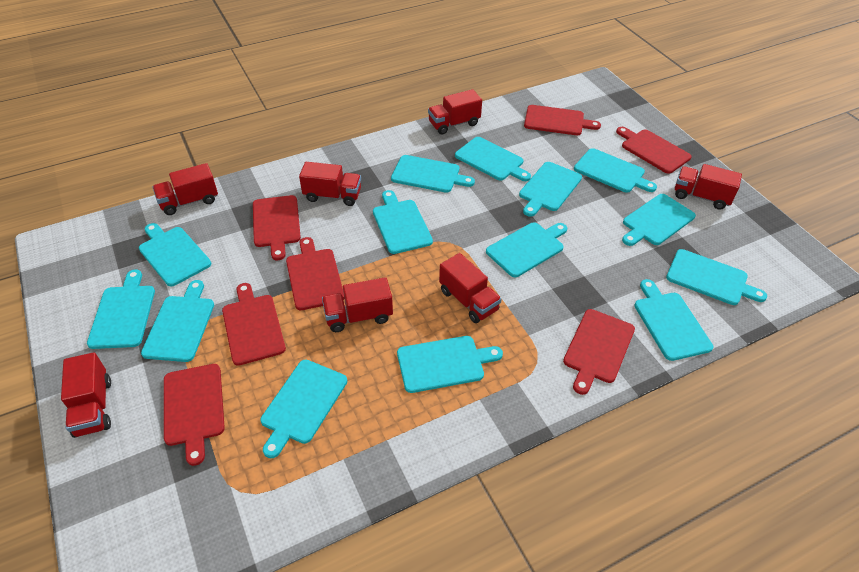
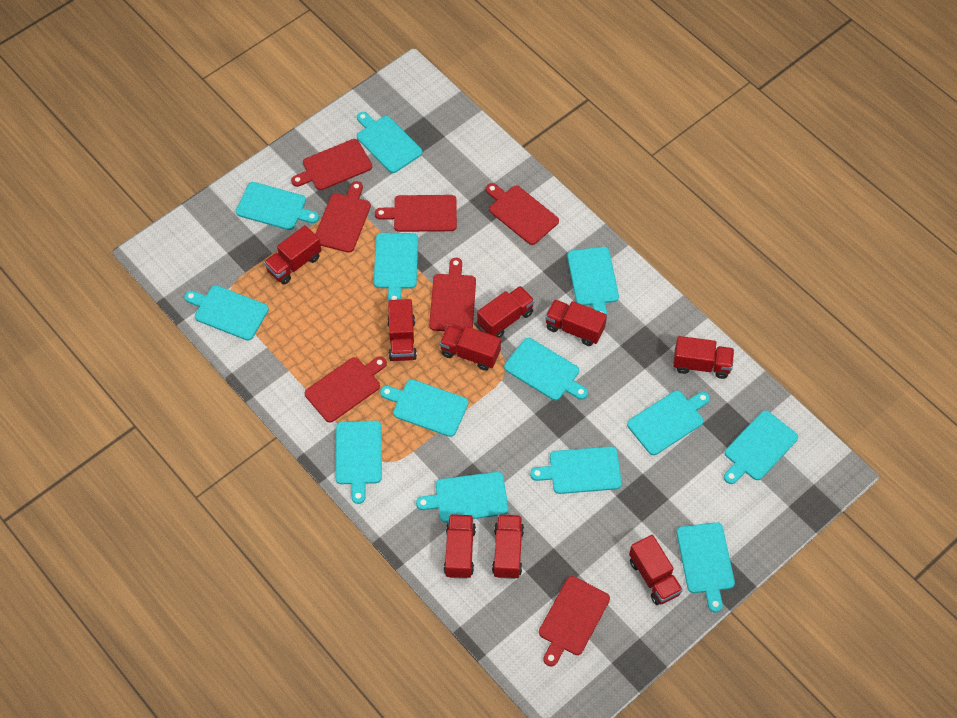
red truck: [61,352,111,438] [152,163,218,215] [299,162,361,206] [322,277,393,332] [428,89,482,135] [439,253,501,323] [675,164,742,210] = 7 -> [264,225,321,285] [387,299,417,361] [439,325,501,371] [444,514,476,579] [477,286,535,338] [492,514,524,579] [545,299,607,346] [629,535,683,605] [673,336,734,379] = 9
turquoise cutting board: [87,269,155,349] [139,223,211,286] [141,280,214,362] [260,360,347,458] [373,190,433,254] [391,155,475,193] [397,336,503,393] [455,137,531,181] [486,222,567,277] [519,162,582,217] [574,148,657,193] [622,194,696,246] [634,279,713,361] [666,249,767,305] = 14 -> [184,285,269,341] [236,182,319,230] [336,421,382,504] [357,112,422,173] [374,233,418,301] [380,379,468,437] [416,472,508,523] [504,338,588,400] [530,446,622,494] [567,247,619,319] [627,390,710,455] [677,522,735,612] [724,411,798,484] = 13

